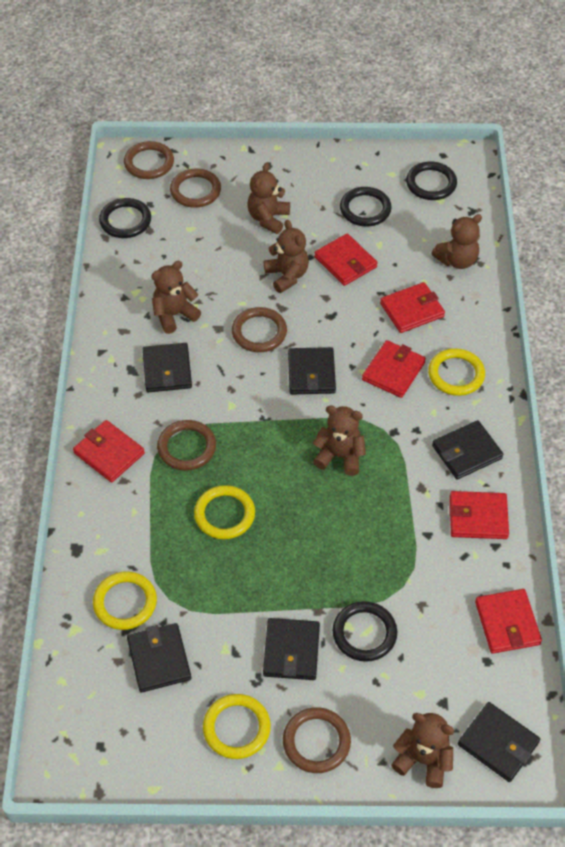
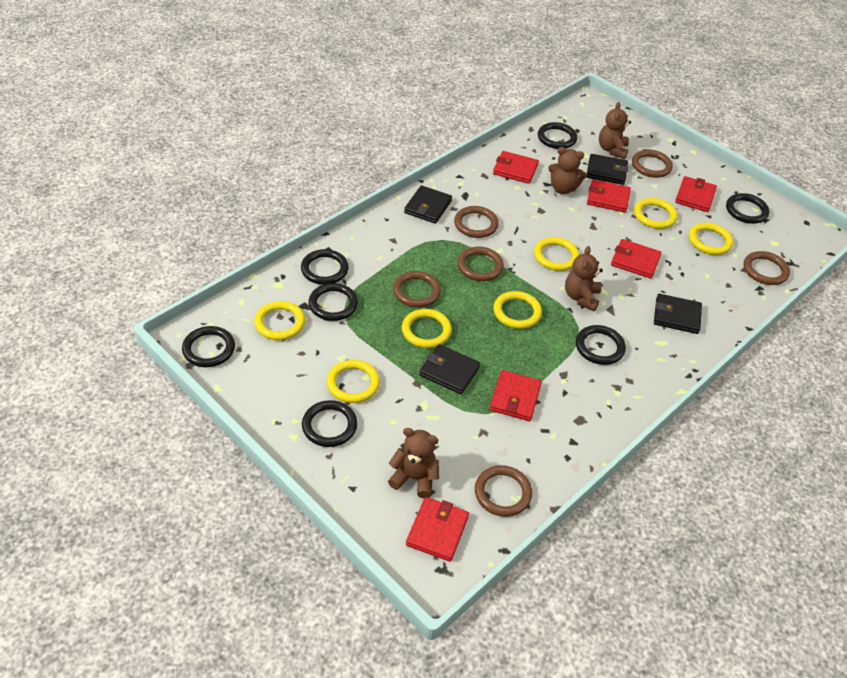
black ring: [99,198,151,238] [332,601,397,662] [340,187,392,226] [406,162,457,200] = 4 -> [182,326,235,367] [301,249,349,285] [302,400,357,447] [309,283,358,321] [538,122,577,149] [576,325,626,365] [726,193,769,224] = 7
black wallet: [127,623,191,693] [143,343,192,392] [263,618,320,680] [288,347,336,394] [432,420,503,479] [458,702,540,782] = 6 -> [404,185,452,224] [419,344,480,394] [586,154,629,185] [654,294,702,334] = 4
brown ring: [124,141,174,179] [157,420,216,470] [170,169,221,207] [232,307,287,352] [283,707,351,773] = 5 -> [393,271,441,308] [454,206,499,238] [457,247,504,281] [475,465,532,517] [632,150,673,178] [744,251,790,285] = 6
brown teddy bear: [151,261,201,334] [247,163,290,234] [264,220,309,293] [313,405,366,476] [391,713,454,788] [431,214,482,269] = 6 -> [388,428,439,498] [548,147,586,194] [565,246,603,311] [599,102,631,159] = 4
yellow ring: [93,571,157,630] [194,485,255,539] [203,694,271,759] [428,348,485,396] = 4 -> [254,301,305,340] [327,360,380,403] [402,309,452,348] [493,291,542,329] [534,237,579,271] [634,198,678,229] [689,223,733,255] = 7

